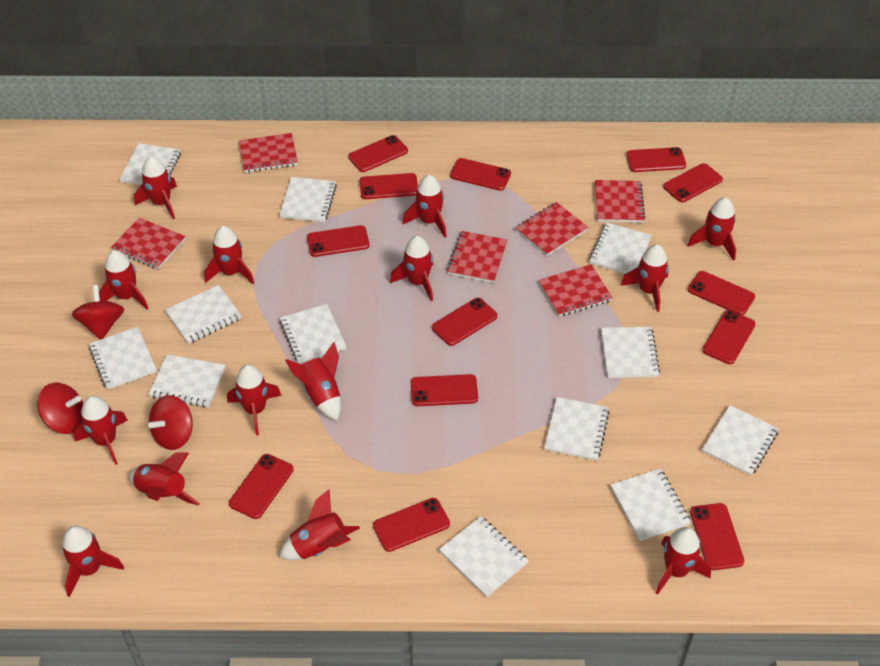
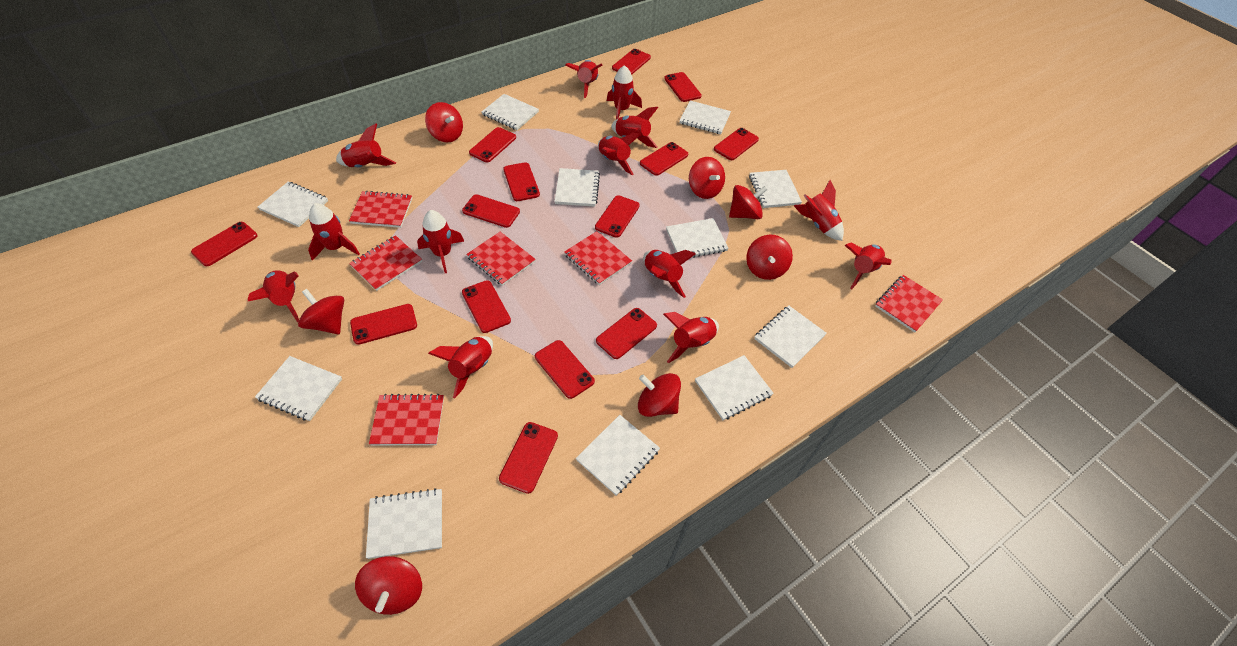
red phone: [229,454,294,519] [307,225,370,257] [348,135,408,172] [359,173,418,199] [373,498,450,552] [411,374,478,406] [432,298,497,346] [450,158,511,191] [626,147,686,172] [663,163,723,202] [688,271,755,315] [690,503,744,570] [702,310,756,364] = 13 -> [191,222,258,266] [350,304,417,345] [462,194,520,228] [462,280,511,333] [469,127,516,162] [499,422,558,494] [503,162,540,201] [535,340,595,399] [595,195,640,238] [596,308,657,359] [612,49,651,75] [640,142,688,176] [664,72,702,102] [714,128,759,160] = 14
red rocket: [62,525,124,597] [73,396,128,465] [99,250,149,309] [129,453,200,506] [134,156,177,219] [204,226,254,284] [227,364,282,435] [279,489,360,560] [285,342,341,420] [390,236,433,301] [402,175,447,238] [620,244,669,312] [656,527,711,595] [687,197,736,261] = 14 -> [248,270,299,322] [308,203,360,261] [336,124,396,167] [417,210,464,273] [428,336,493,398] [565,60,602,98] [598,133,641,175] [607,65,642,119] [611,107,658,148] [643,250,696,298] [663,312,719,363] [794,180,844,241] [845,243,892,289] = 13
red spinning top: [37,383,83,434] [72,285,124,340] [148,395,193,450] = 3 -> [298,289,344,334] [355,556,422,615] [425,102,463,143] [638,373,681,417] [689,157,725,199] [729,185,768,219] [746,235,793,280] = 7
white notebook: [89,327,157,390] [119,143,181,185] [149,354,225,408] [165,285,242,344] [279,177,337,222] [280,304,346,364] [439,516,529,597] [544,397,609,461] [589,223,652,274] [601,327,660,378] [611,469,691,541] [702,405,779,476] = 12 -> [255,356,342,421] [258,182,328,227] [366,488,442,559] [481,94,539,130] [554,168,600,207] [576,415,660,496] [666,218,729,258] [680,101,731,134] [695,355,774,420] [749,170,802,208] [754,306,827,368] = 11

